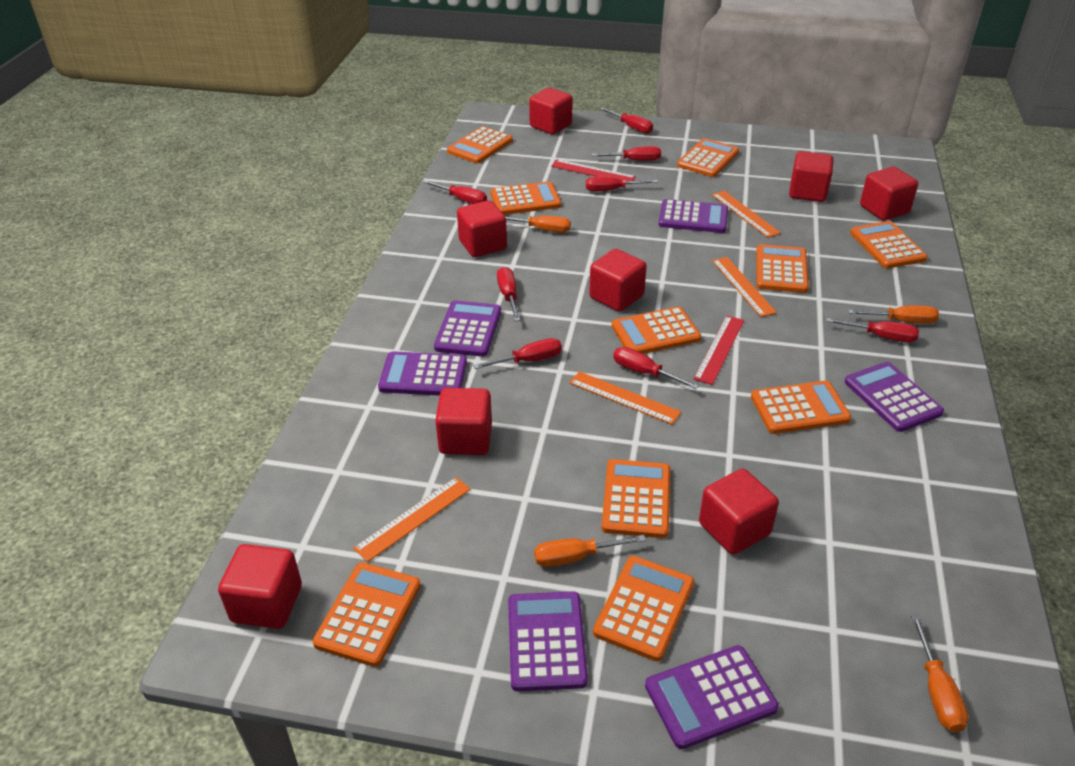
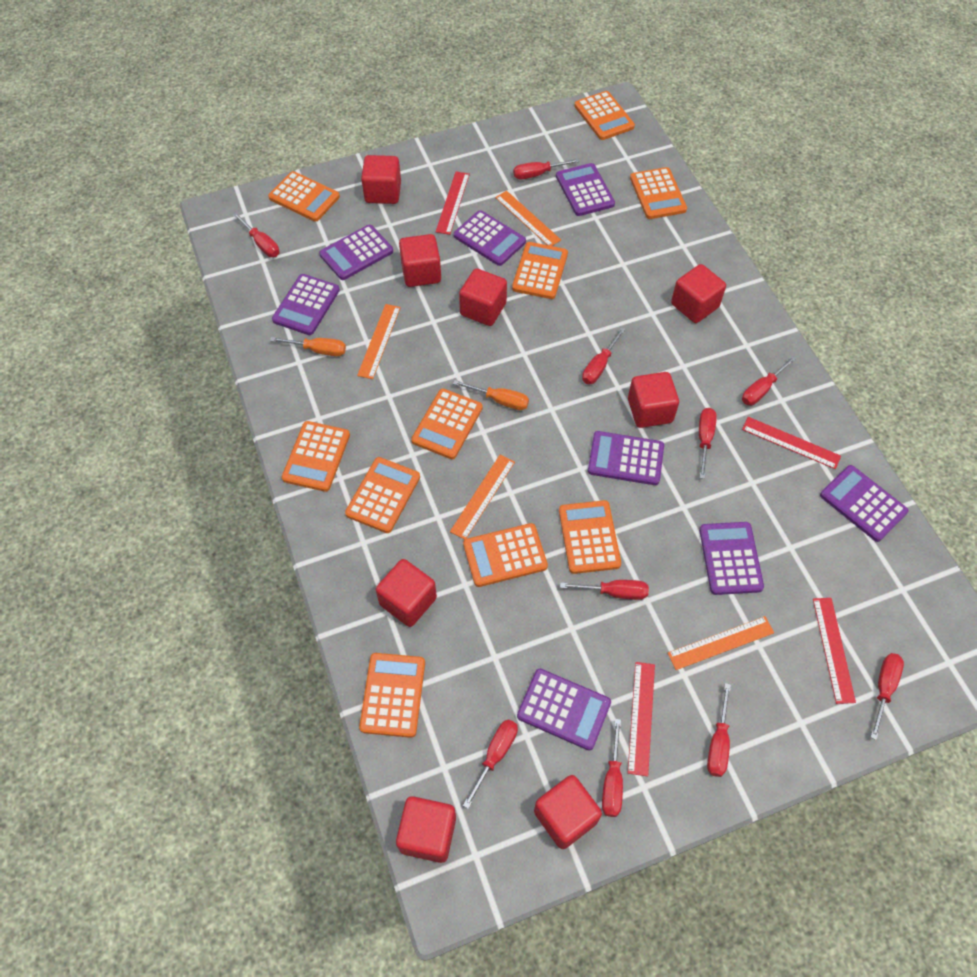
orange screwdriver: [505,216,571,233] [534,535,646,567] [848,306,939,324] [911,615,969,732] = 4 -> [270,337,346,356] [453,380,529,410] = 2
purple calculator: [378,351,467,396] [434,300,501,357] [508,591,588,691] [645,645,779,749] [659,199,728,233] [845,362,944,432] = 6 -> [272,274,340,335] [319,225,393,280] [454,210,526,266] [517,669,611,751] [556,163,615,216] [588,431,664,485] [699,522,764,595] [820,465,908,542] = 8
red ruler: [551,159,636,181] [693,315,744,385] = 2 -> [436,172,470,235] [628,662,655,776] [742,417,841,469] [813,598,856,704] = 4
red screwdriver: [423,180,487,204] [473,338,562,369] [497,267,520,321] [586,176,658,191] [592,146,661,161] [600,107,653,133] [613,347,699,389] [826,318,919,342] = 8 -> [233,213,279,257] [463,719,518,809] [513,159,580,179] [560,580,649,600] [582,327,626,384] [602,719,623,817] [699,408,717,479] [707,683,731,777] [742,356,797,405] [870,653,904,740] = 10

